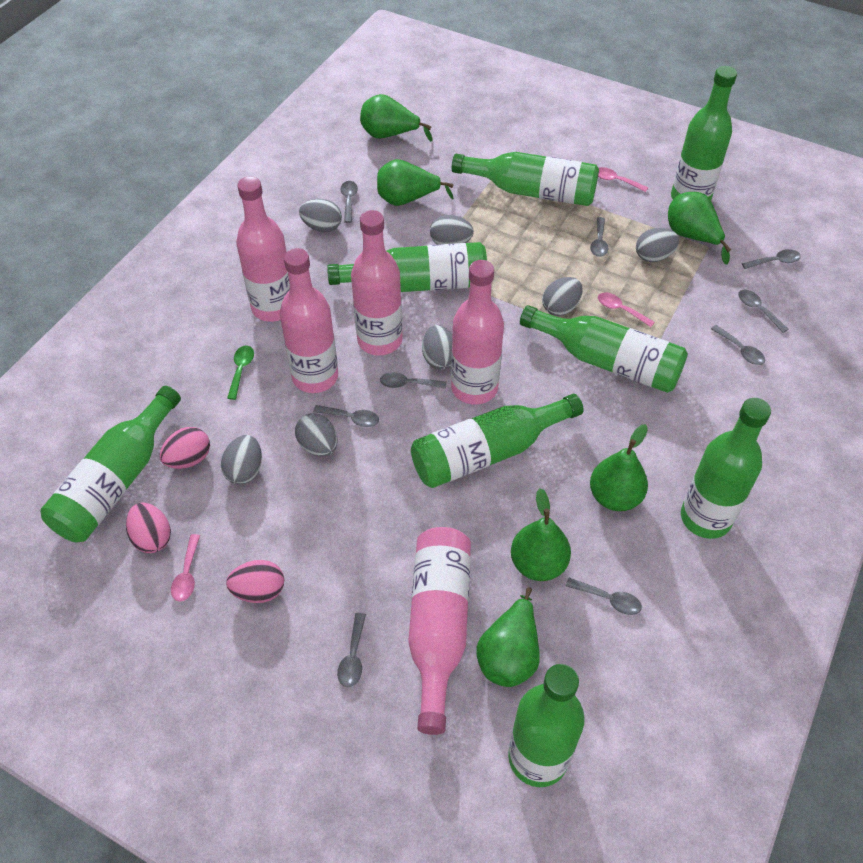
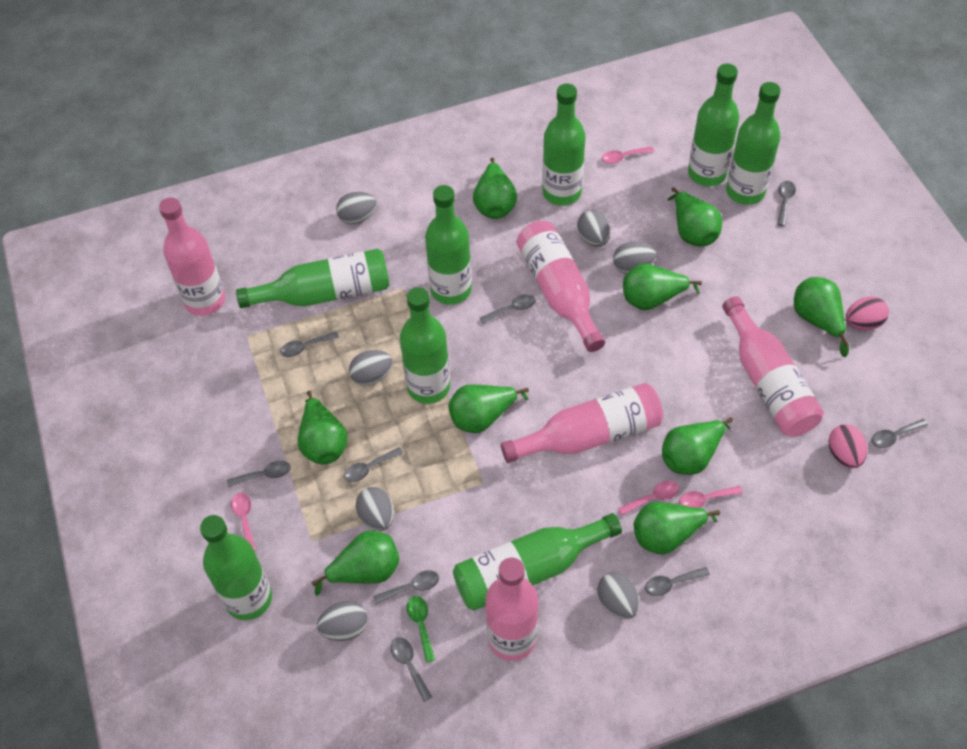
green pear: [360,94,432,142] [377,159,454,206] [476,587,540,687] [511,488,571,581] [590,424,648,511] [668,192,731,264] = 6 -> [298,391,348,464] [312,531,400,596] [448,384,529,433] [473,158,517,219] [623,264,702,310] [634,502,720,554] [662,417,733,475] [668,187,722,246] [794,277,849,357] = 9
pink egg: [126,503,171,553] [160,427,210,469] [226,560,284,603] = 3 -> [828,424,867,468] [846,296,889,330] = 2
pink spoon: [171,534,200,602] [598,167,648,192] [598,293,655,327] = 3 -> [231,492,256,551] [602,146,654,164] [618,481,679,516] [679,486,743,508] = 4

